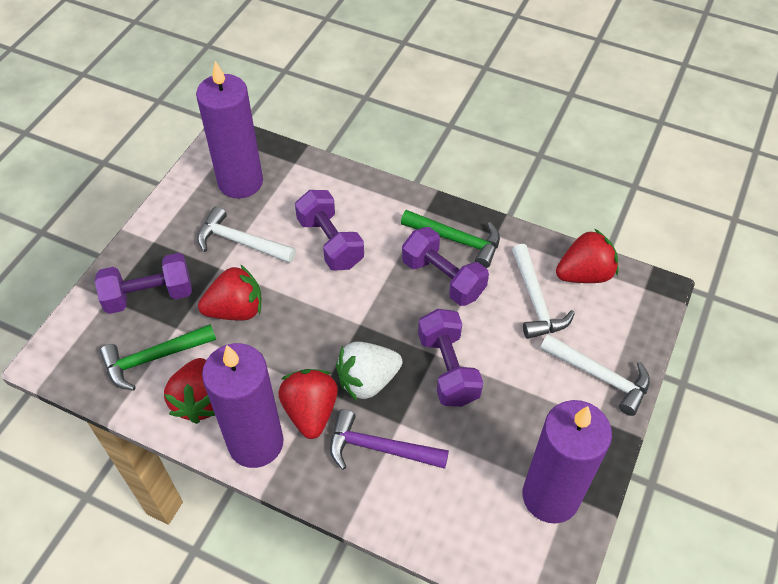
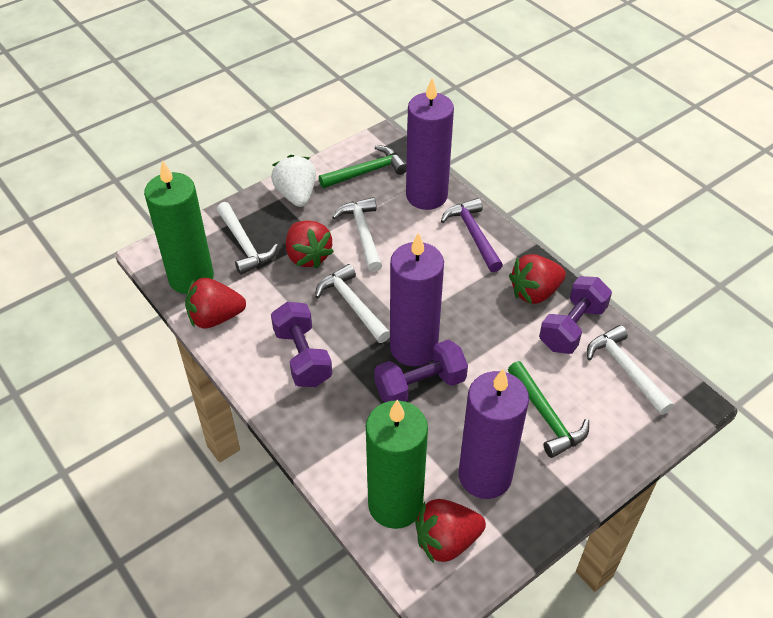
green candle: none = 0 -> [144,160,214,294] [366,400,428,529] = 2
purple dumbbell: [95,253,192,314] [295,190,364,271] [402,227,489,306] [418,309,483,407] = 4 -> [271,302,332,387] [374,340,468,403] [539,276,612,354] = 3
white hammer: [197,206,296,263] [512,244,575,339] [540,334,650,416] = 3 -> [217,202,278,275] [315,264,390,343] [332,197,382,272] [587,325,674,415] = 4

